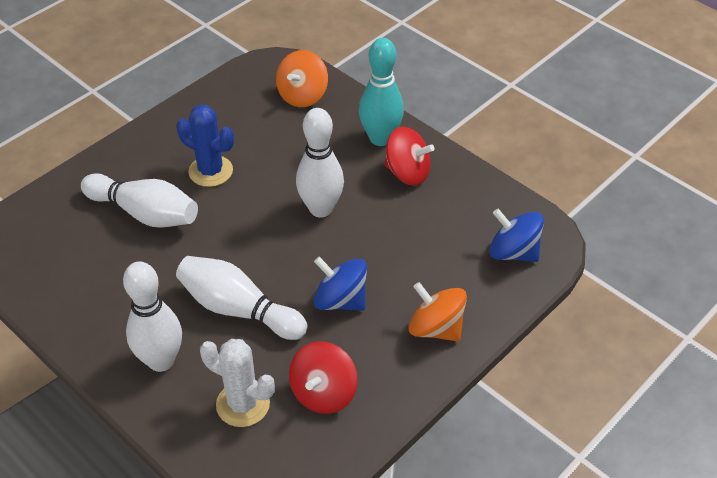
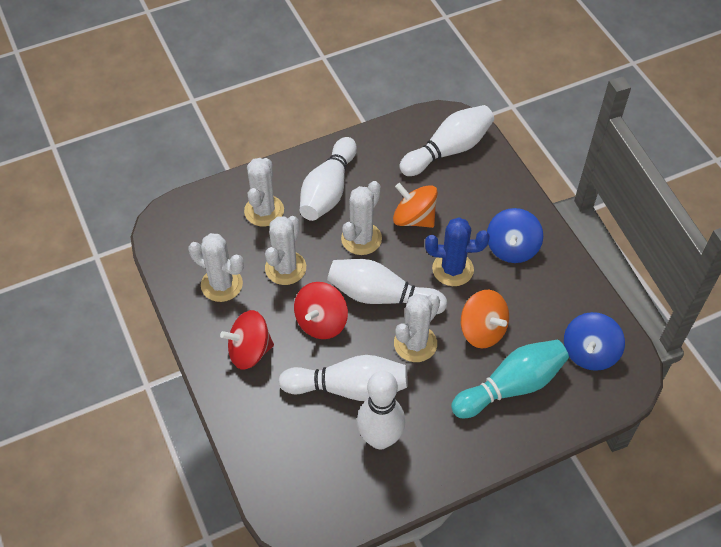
white bowling pin: [81,173,198,228] [123,261,182,372] [176,256,308,340] [296,108,344,218] = 4 -> [279,355,408,401] [300,137,357,221] [327,259,447,314] [357,371,405,450] [399,105,494,176] = 5
white cactus: [200,339,275,427] = 1 -> [188,233,244,302] [244,158,284,227] [265,216,306,285] [341,181,382,255] [394,294,440,362] = 5

